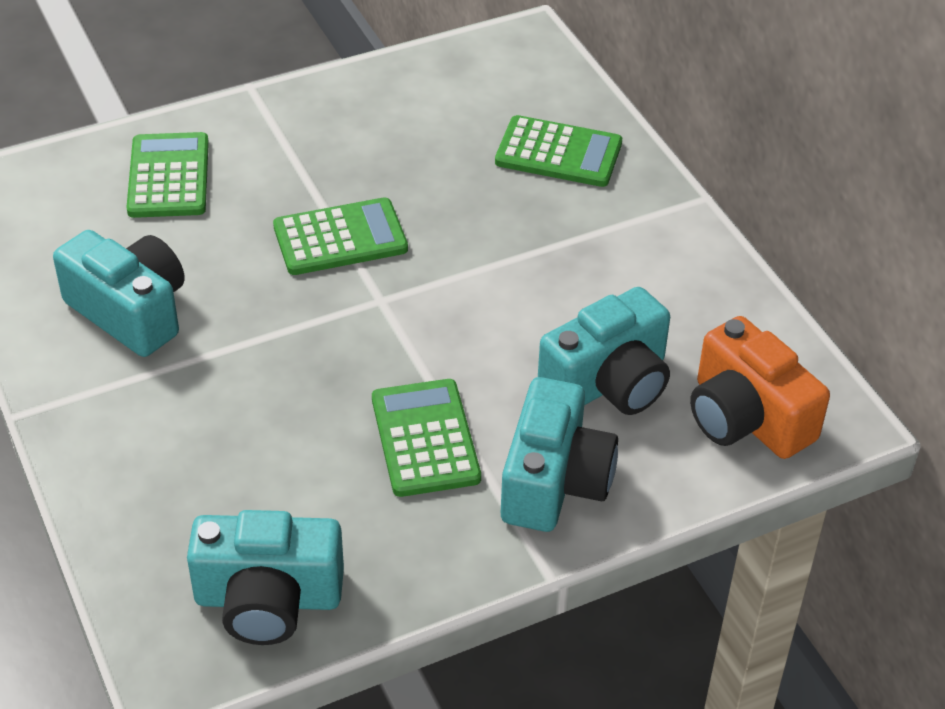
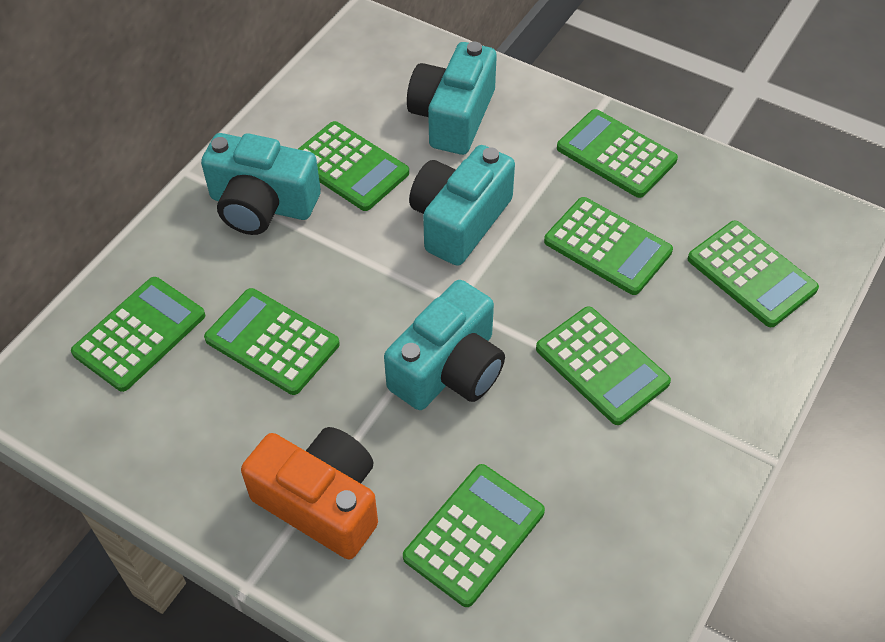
green calculator: [126,132,209,218] [273,197,408,275] [372,379,481,497] [495,115,622,187] = 4 -> [71,277,205,392] [204,288,340,395] [298,121,409,211] [403,464,545,607] [536,306,671,425] [544,197,673,295] [557,109,678,198] [688,221,819,327] = 8

